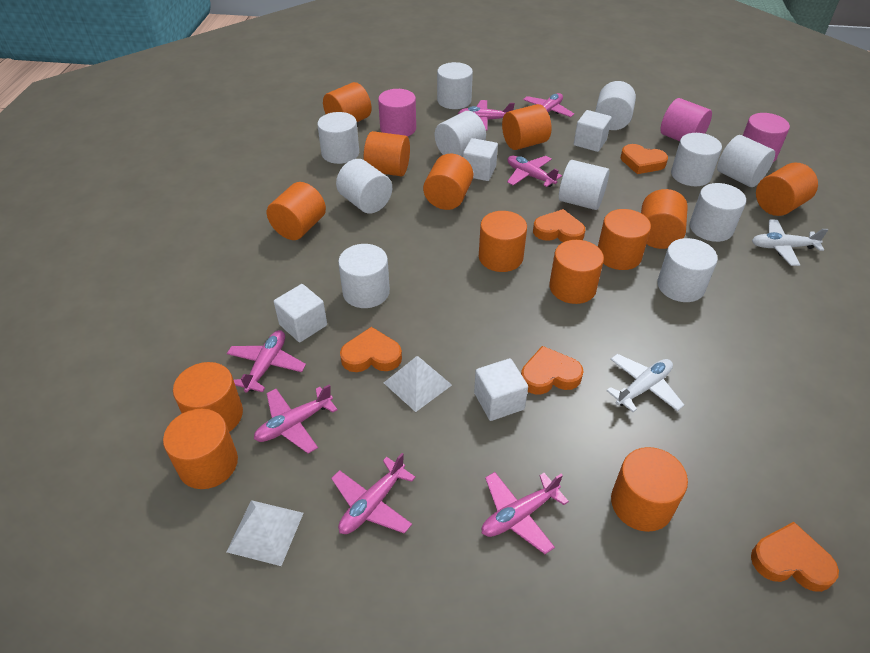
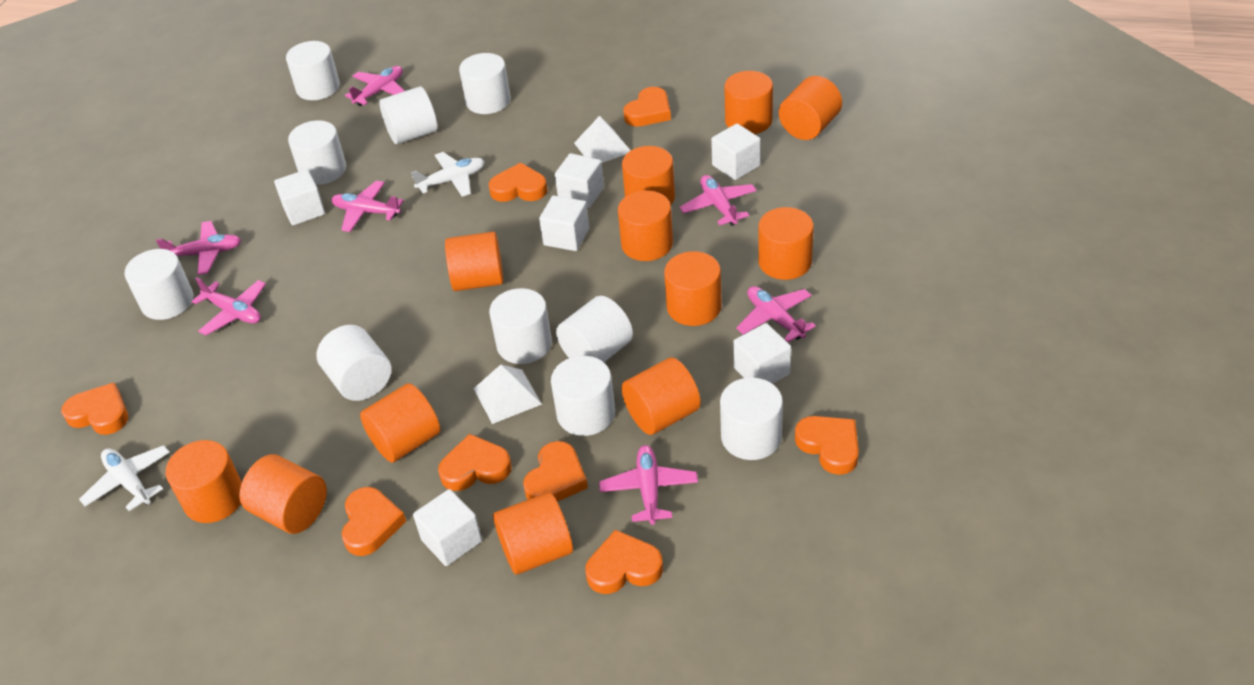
orange cylinder: [163,409,238,489] [173,362,243,432] [267,182,326,240] [323,82,372,122] [364,131,410,176] [423,154,473,210] [479,211,527,272] [502,104,552,150] [549,240,604,304] [598,209,651,270] [611,447,688,532] [641,189,688,249] [756,163,818,216] = 13 -> [166,440,242,523] [239,454,327,534] [360,383,440,463] [445,232,503,291] [493,492,573,575] [618,191,673,261] [622,146,675,205] [622,357,701,435] [664,251,722,326] [724,71,773,134] [758,207,814,280] [779,76,842,140] = 12
orange heart: [340,327,402,372] [521,346,584,395] [533,209,585,242] [621,144,668,174] [751,522,839,592] = 5 -> [61,382,128,435] [341,487,406,556] [438,434,512,491] [489,163,548,202] [523,441,588,502] [585,530,663,594] [624,87,671,127] [795,416,859,475] = 8
pink cylinder: [378,89,416,137] [660,98,712,141] [743,113,790,162] = 3 -> none = 0
white cube: [274,284,327,342] [463,138,498,181] [474,358,528,421] [574,110,612,152] = 4 -> [274,169,325,225] [413,489,482,566] [539,196,589,251] [555,153,604,208] [711,124,761,180] [733,323,791,384] = 6
white cylinder: [317,112,359,164] [336,159,392,214] [338,244,390,308] [435,111,486,157] [437,62,473,109] [559,160,609,210] [595,81,636,130] [657,238,718,302] [671,133,722,186] [690,183,746,242] [717,135,775,187] = 11 -> [124,249,193,320] [286,41,340,100] [288,120,346,185] [316,325,392,401] [379,86,437,144] [459,53,511,114] [489,288,552,364] [551,356,615,436] [556,296,633,362] [720,377,783,460] = 10

